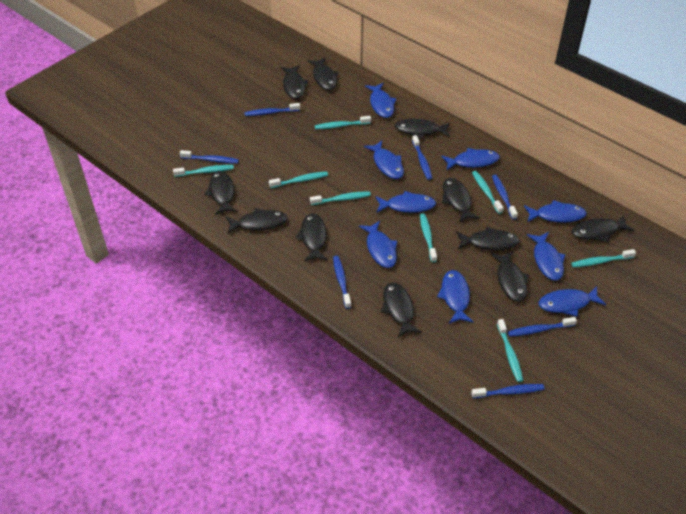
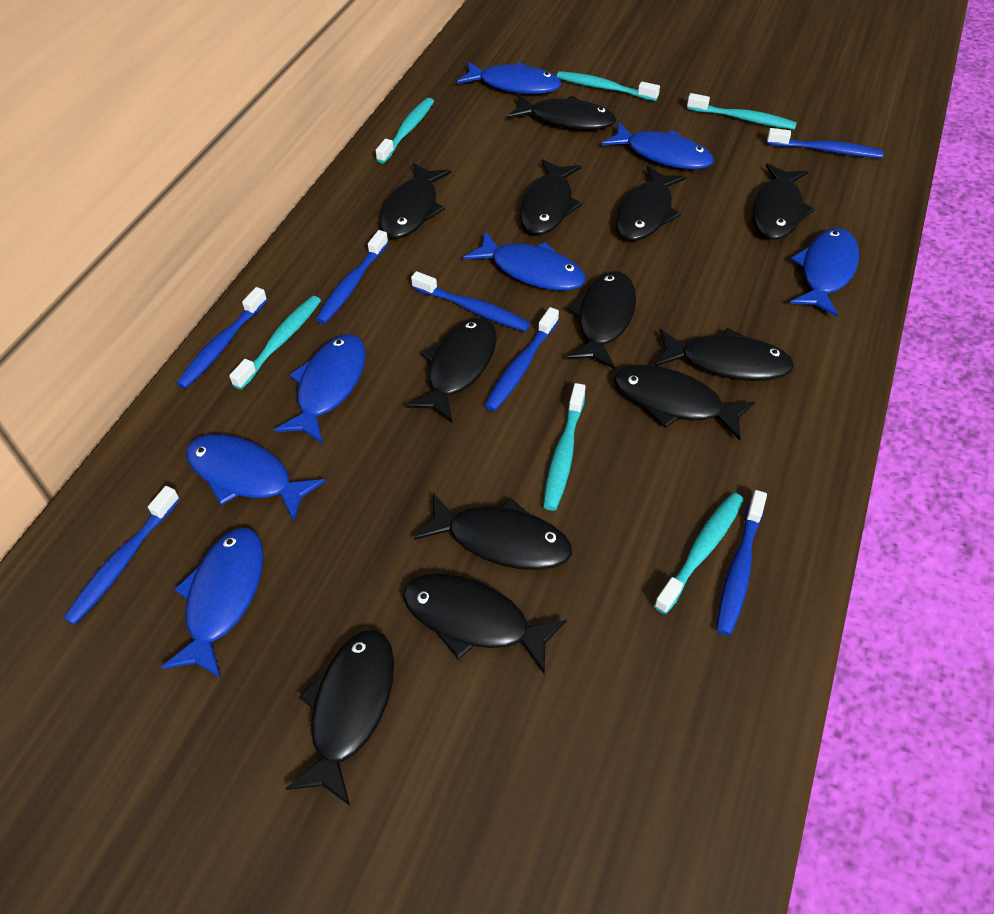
black fish: [205,171,237,215] [226,208,288,234] [281,65,309,99] [295,213,328,262] [308,57,339,90] [381,282,422,337] [394,119,450,139] [442,178,480,223] [456,227,520,250] [491,251,529,302] [572,215,634,242] = 11 -> [285,630,394,806] [379,163,451,238] [403,574,567,674] [406,318,497,423] [413,493,572,570] [507,95,616,130] [520,159,582,235] [566,271,636,369] [614,364,755,441] [615,166,686,241] [655,328,795,381] [752,163,815,240] = 12
blue fish: [359,221,397,268] [364,140,404,179] [365,83,396,118] [375,191,436,213] [437,270,473,324] [441,148,500,171] [524,200,587,223] [527,232,565,281] [539,286,606,316] = 9 -> [161,528,264,679] [186,434,326,522] [274,335,366,444] [457,61,561,94] [463,231,586,291] [602,122,714,169] [790,228,859,317] = 7
turquoise toothbrush: [173,165,234,177] [269,171,328,188] [310,191,371,205] [315,116,371,129] [420,213,437,262] [472,171,504,214] [497,319,523,382] [571,249,636,267] = 8 -> [229,296,321,390] [375,98,434,164] [543,383,586,511] [557,71,660,101] [654,492,744,614] [687,93,797,130] = 6

